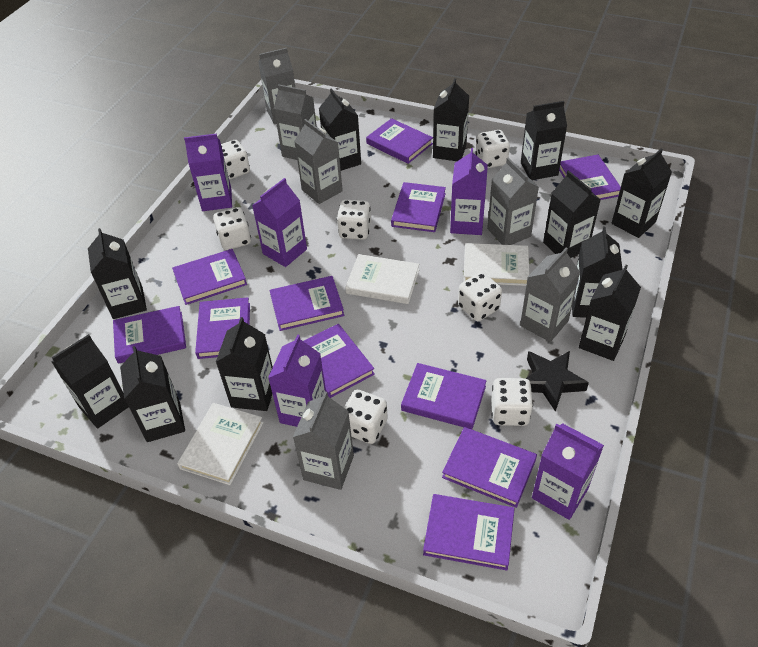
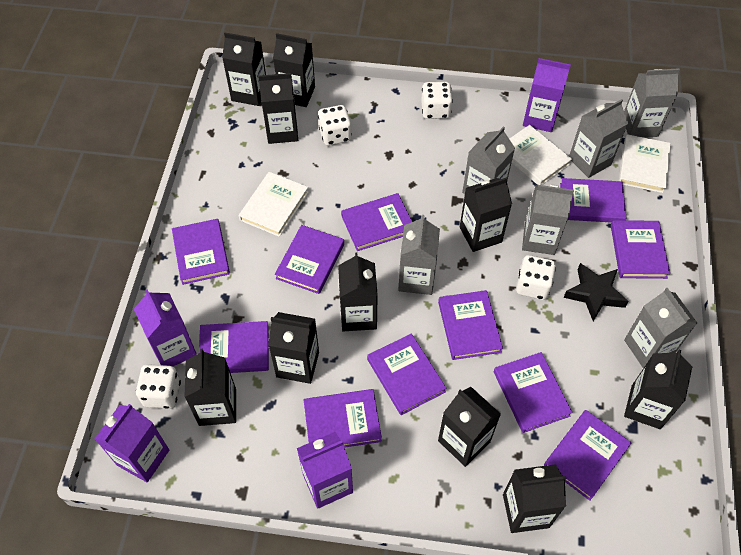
black carton: [51,334,129,429] [88,228,147,319] [120,346,185,442] [216,317,273,411] [319,89,361,171] [433,78,469,161] [521,101,567,180] [543,170,601,258] [572,227,623,318] [579,265,641,361] [612,149,672,238] = 11 -> [184,349,236,426] [222,33,266,106] [258,73,298,144] [268,312,319,384] [273,33,315,107] [338,252,378,331] [438,387,501,467] [460,177,512,252] [503,464,566,533] [624,350,692,429] = 10
purple carton: [184,133,232,211] [252,178,307,267] [268,334,326,427] [450,148,488,235] [532,423,604,520] = 5 -> [95,404,169,482] [134,289,197,366] [297,432,353,509] [523,58,571,132] = 4
white dice: [213,207,251,250] [221,140,250,180] [337,200,371,240] [344,390,388,444] [458,272,502,321] [475,130,510,168] [491,378,533,426] = 7 -> [136,364,181,409] [318,105,352,146] [421,82,453,119] [516,255,556,300] = 4

